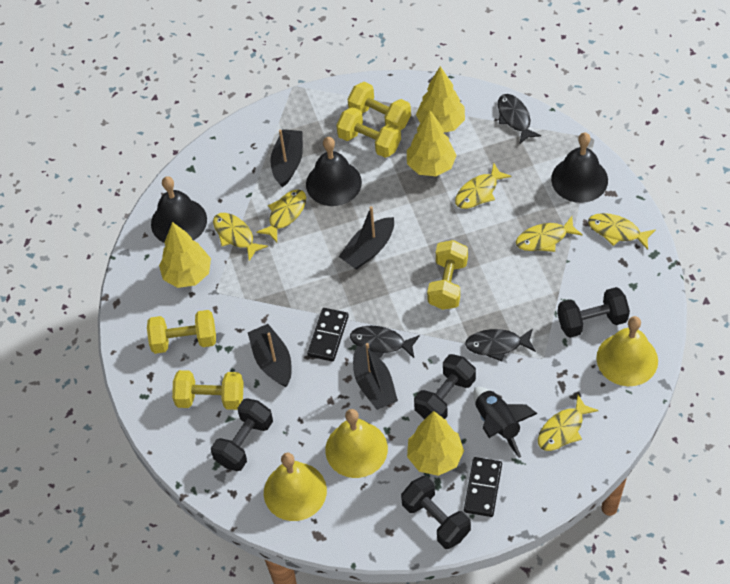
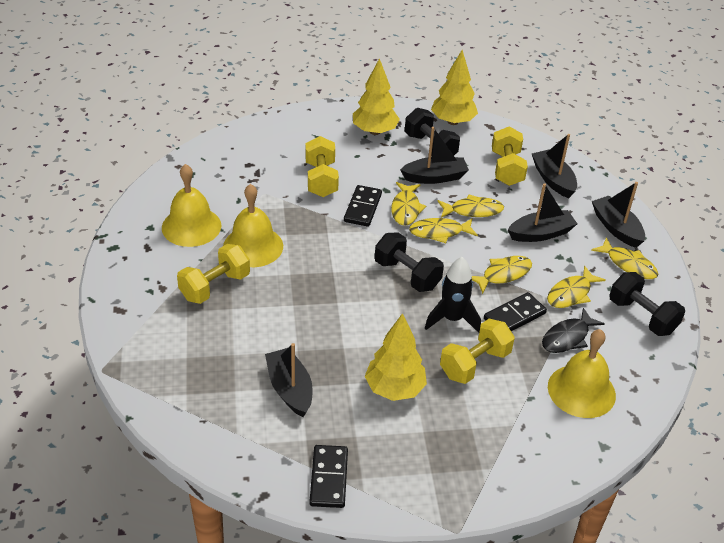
black bell: [151,176,207,243] [306,137,362,206] [551,132,608,203] = 3 -> none = 0
black boat: [248,324,292,387] [270,129,303,187] [339,206,394,269] [353,343,398,410] = 4 -> [265,343,312,417] [400,127,469,184] [508,183,577,242] [532,134,577,198] [592,182,645,248] = 5
black domino: [307,308,349,362] [464,457,502,517] = 2 -> [309,445,348,508] [344,185,382,227] [484,292,547,331] = 3
black dumbbell: [211,398,273,471] [401,476,471,549] [414,354,476,419] [557,287,630,338] = 4 -> [375,232,444,292] [405,108,460,156] [609,272,685,336] = 3
black fish: [350,326,420,358] [465,328,536,361] [498,94,541,145] = 3 -> [542,308,605,353] = 1
yellow dumbbell: [147,310,216,354] [172,370,244,410] [336,107,401,158] [348,82,411,130] [427,240,468,310] = 5 -> [177,244,250,304] [305,136,339,197] [440,319,515,384] [492,126,528,186] = 4
yellow tree: [159,222,211,288] [407,109,457,176] [407,411,464,476] [416,66,465,133] = 4 -> [353,58,400,135] [365,313,427,401] [431,50,478,125] = 3

